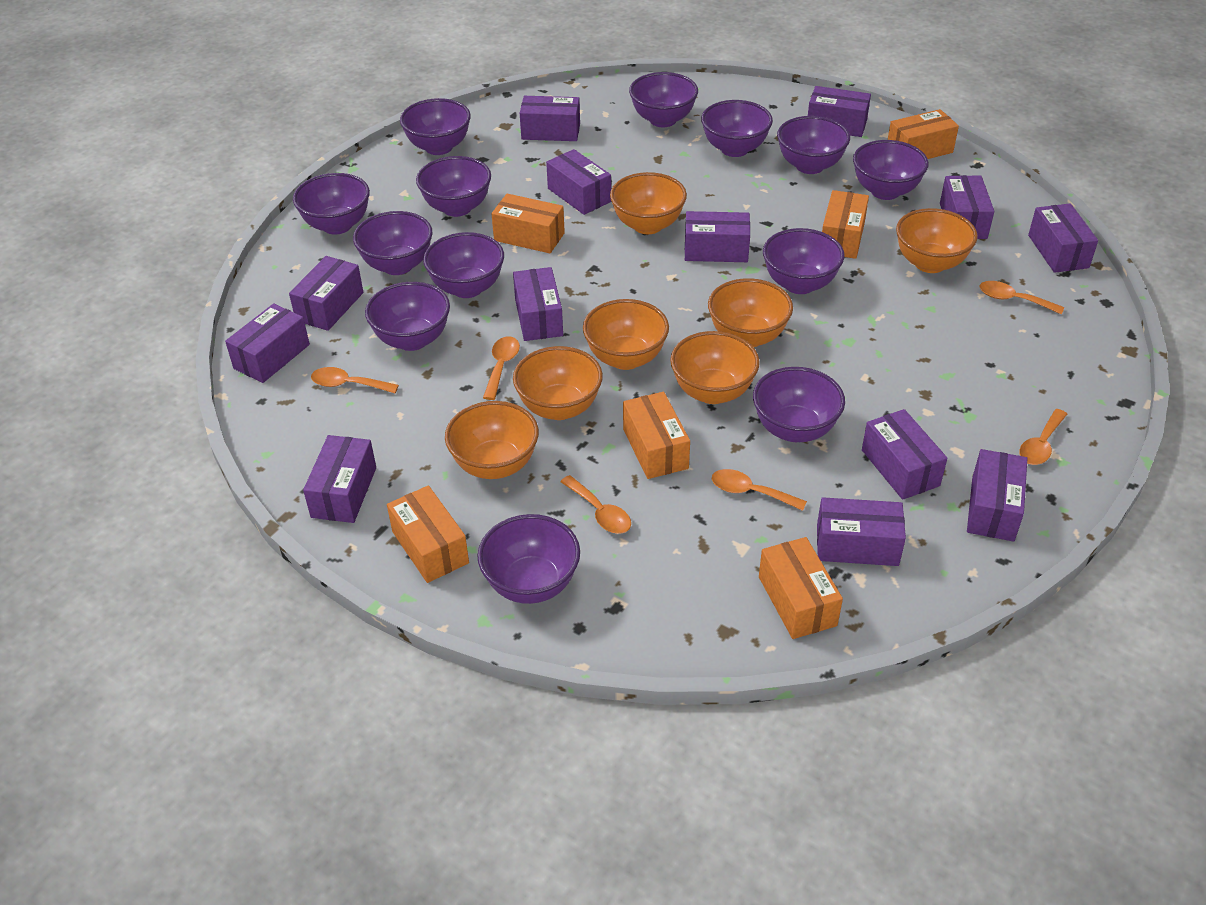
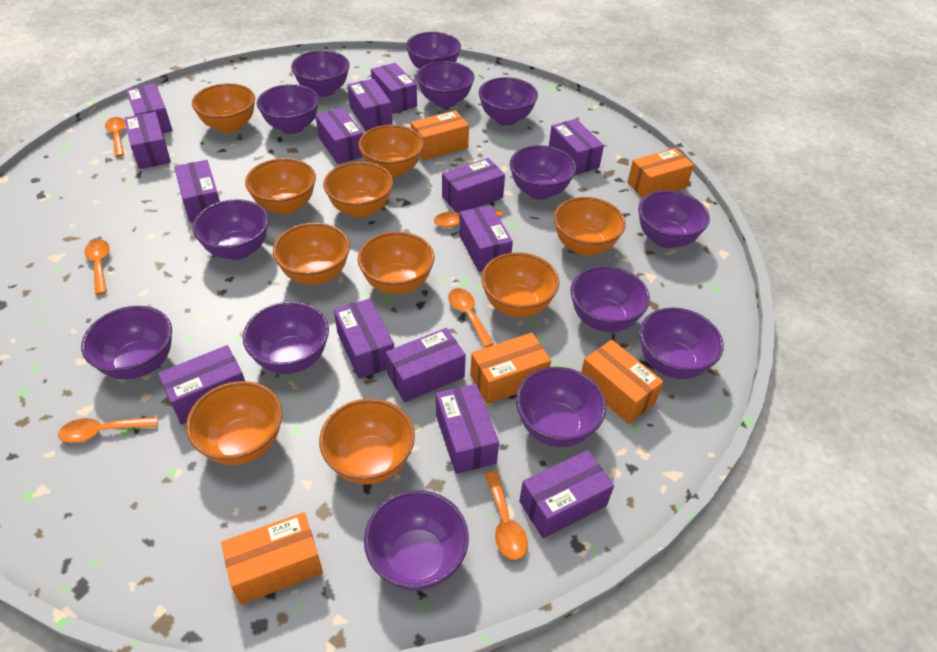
orange bowl: [445,401,539,479] [513,346,603,420] [583,299,669,370] [610,172,687,234] [670,331,760,404] [708,278,793,347] [896,208,978,273] = 7 -> [186,381,283,465] [192,83,255,133] [245,158,316,215] [273,223,350,285] [319,398,415,485] [323,161,393,218] [358,125,424,178] [358,232,435,295] [481,252,559,317] [554,197,626,256] = 10
orange box: [387,485,469,583] [492,194,565,253] [623,392,690,479] [759,537,843,639] [822,190,869,259] [888,109,959,159] = 6 -> [221,512,323,605] [411,110,469,160] [470,333,551,404] [581,340,664,424] [627,148,694,198] = 5
purple bowl: [293,173,370,235] [353,211,433,275] [365,282,450,351] [400,98,471,155] [416,156,491,217] [423,232,504,298] [477,514,580,604] [629,72,698,127] [701,100,773,157] [753,367,845,442] [763,228,844,294] [777,116,850,174] [853,140,929,200] = 13 -> [81,306,172,379] [192,199,269,260] [243,302,329,374] [257,84,319,134] [291,50,350,97] [364,490,469,591] [406,32,461,69] [416,61,475,108] [479,77,538,125] [509,145,576,200] [516,367,606,447] [570,266,650,332] [638,190,710,248] [639,308,724,379] = 14
purple box: [225,303,310,383] [289,256,363,331] [303,435,376,523] [513,267,563,341] [520,96,580,141] [546,149,611,215] [685,211,750,262] [808,86,871,137] [817,497,906,566] [862,409,948,500] [940,175,994,239] [967,449,1027,542] [1028,203,1098,273] = 13 -> [124,112,171,169] [126,83,173,133] [158,345,245,425] [174,160,220,223] [316,108,363,164] [334,298,394,379] [348,79,393,131] [371,63,417,114] [386,328,466,402] [436,384,499,474] [442,158,505,213] [459,205,513,272] [519,450,614,538] [549,119,604,175] = 14

